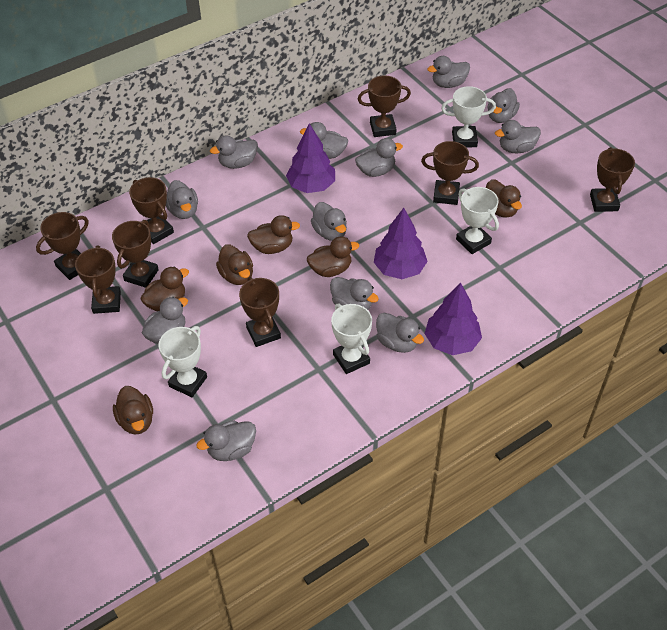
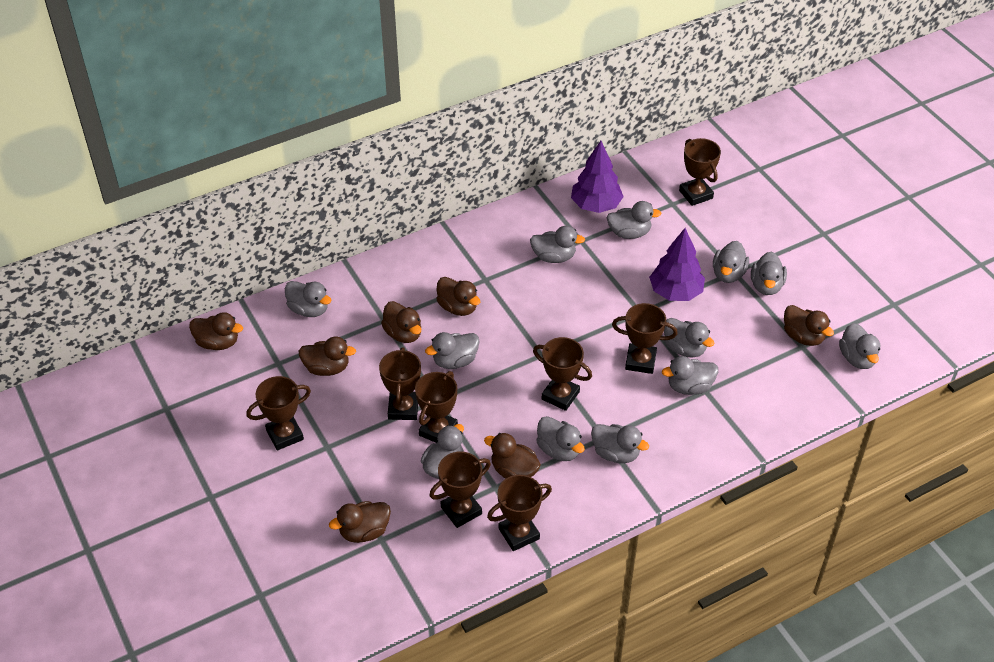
brown duck: [113,386,153,435] [140,267,189,311] [216,245,253,285] [247,215,300,254] [307,237,359,277] [486,179,522,218] = 6 -> [189,312,243,350] [299,337,356,376] [329,501,391,543] [381,301,421,343] [436,277,480,316] [484,433,541,479] [784,305,834,346] = 7
purple tree: [286,123,335,193] [374,208,428,279] [425,282,482,355] = 3 -> [571,141,624,213] [649,228,705,301] = 2
white trophy: [159,326,207,397] [331,304,372,374] [441,86,496,147] [456,187,499,254] = 4 -> none = 0

